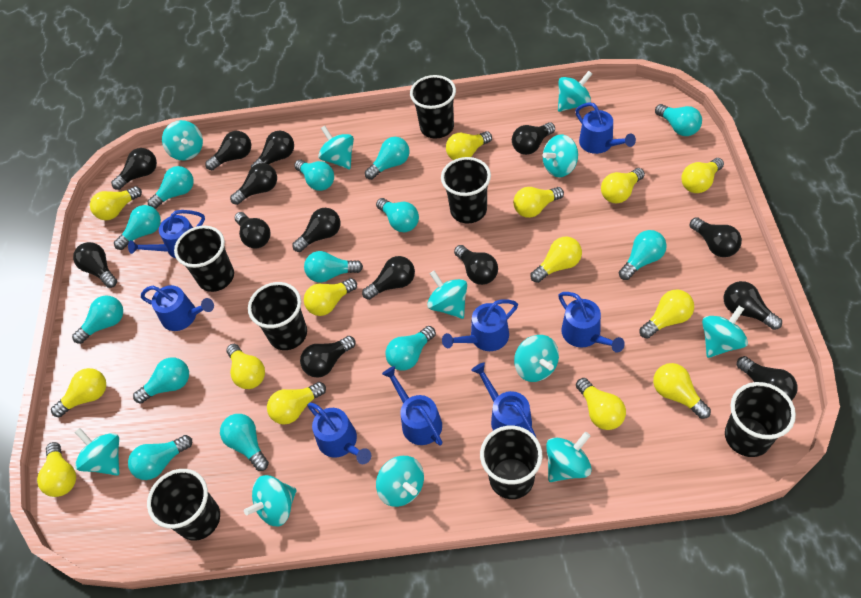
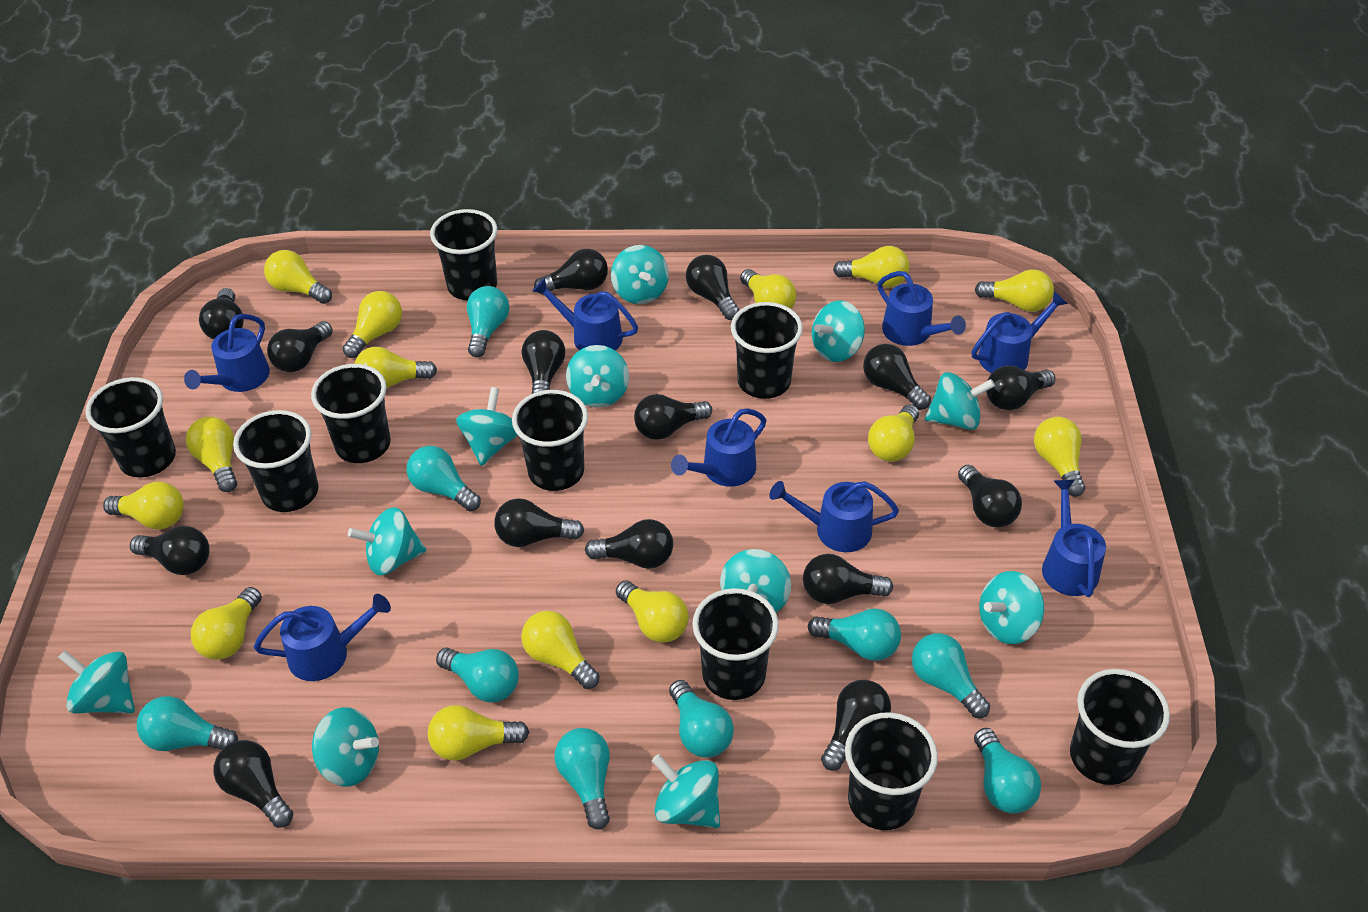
black cup: [147,469,220,541] [174,226,234,292] [248,282,307,350] [410,75,456,138] [441,157,491,223] [480,426,542,499] [725,382,796,457] = 7 -> [85,377,176,478] [233,410,319,512] [311,364,391,463] [430,209,497,301] [512,390,588,491] [692,588,779,700] [731,302,803,399] [845,712,938,830] [1070,669,1170,785] = 9
black light bulb: [73,242,117,288] [111,148,157,190] [205,131,251,170] [230,163,277,205] [235,212,271,249] [251,130,294,168] [292,208,340,252] [300,336,355,378] [362,256,415,300] [454,245,498,285] [512,122,555,155] [690,217,742,257] [724,281,782,330] [737,356,797,401] = 14 -> [130,526,210,575] [199,288,244,340] [214,740,293,828] [267,321,333,372] [494,498,584,547] [522,330,565,394] [534,249,608,294] [585,519,673,569] [634,394,712,440] [686,255,739,320] [803,554,893,604] [821,680,891,771] [863,344,931,410] [958,465,1022,527] [986,365,1056,410] = 15
turquoise light bulb: [72,295,123,344] [114,205,161,250] [128,435,192,480] [133,357,189,404] [148,166,194,209] [220,414,269,471] [294,160,334,191] [304,251,363,283] [365,137,410,180] [376,198,419,232] [385,326,436,371] [619,230,667,280] [655,104,702,136] = 13 -> [137,696,238,751] [406,446,481,511] [436,648,519,702] [467,286,509,357] [554,728,610,830] [669,680,734,758] [808,608,901,661] [912,633,990,718] [974,728,1041,813] = 9

